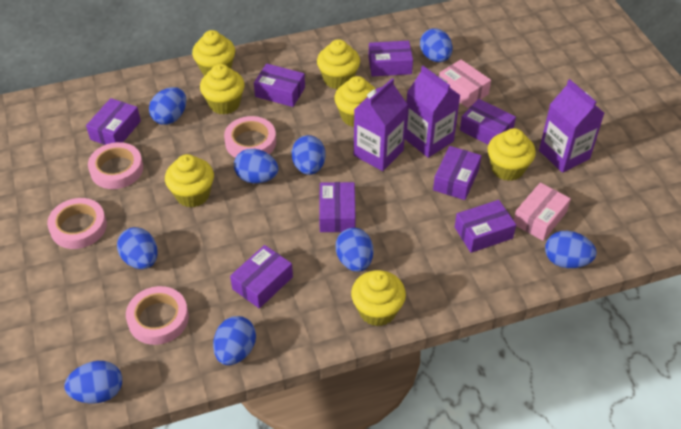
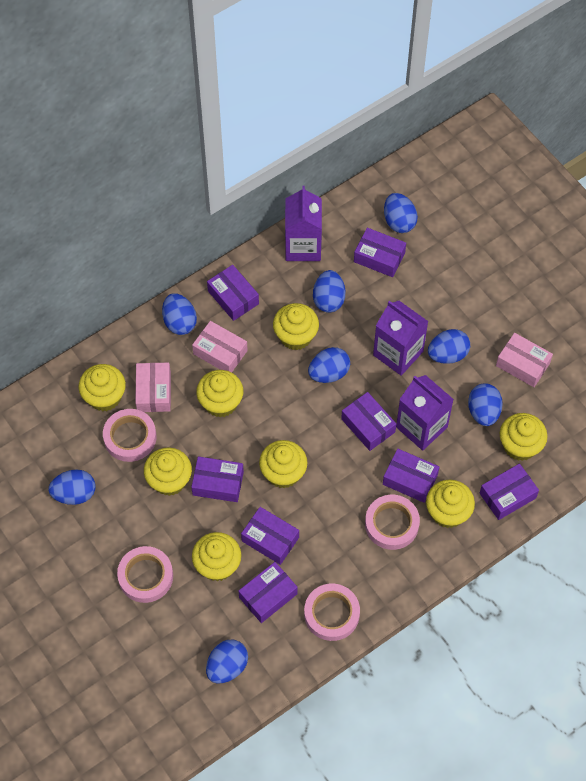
blue egg: [64,361,122,403] [117,227,158,269] [149,87,186,125] [213,316,256,365] [234,149,279,183] [292,135,326,175] [336,228,373,272] [420,28,452,62] [545,231,597,268] = 9 -> [48,469,95,505] [162,293,197,335] [206,640,248,683] [308,347,350,383] [313,270,346,313] [384,193,418,233] [428,329,470,364] [468,383,503,426] = 8
pink box: [439,60,491,108] [514,183,571,241] = 2 -> [135,362,171,412] [192,321,248,372] [496,333,553,387] = 3
yellow cupcake: [165,154,214,208] [192,30,235,76] [200,64,245,115] [317,39,360,89] [334,76,376,127] [351,270,406,326] [488,128,536,181] = 7 -> [79,364,126,412] [144,447,192,496] [192,532,241,581] [196,370,243,417] [259,440,308,488] [273,303,319,350] [426,480,475,528] [500,413,548,461] = 8

